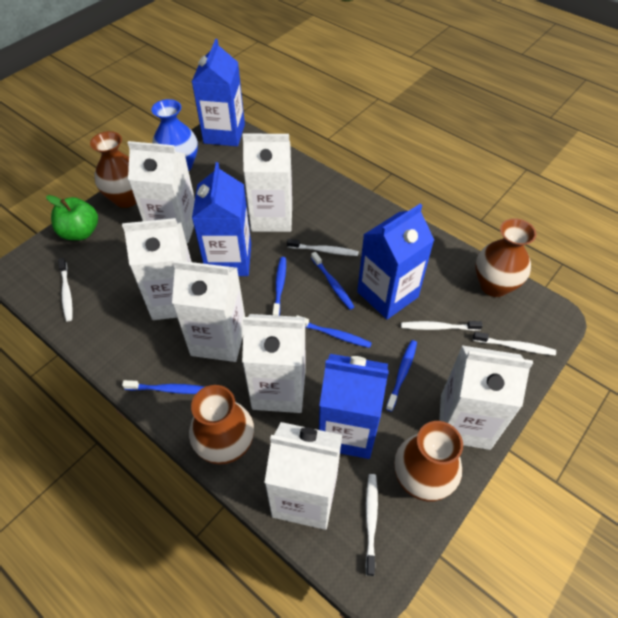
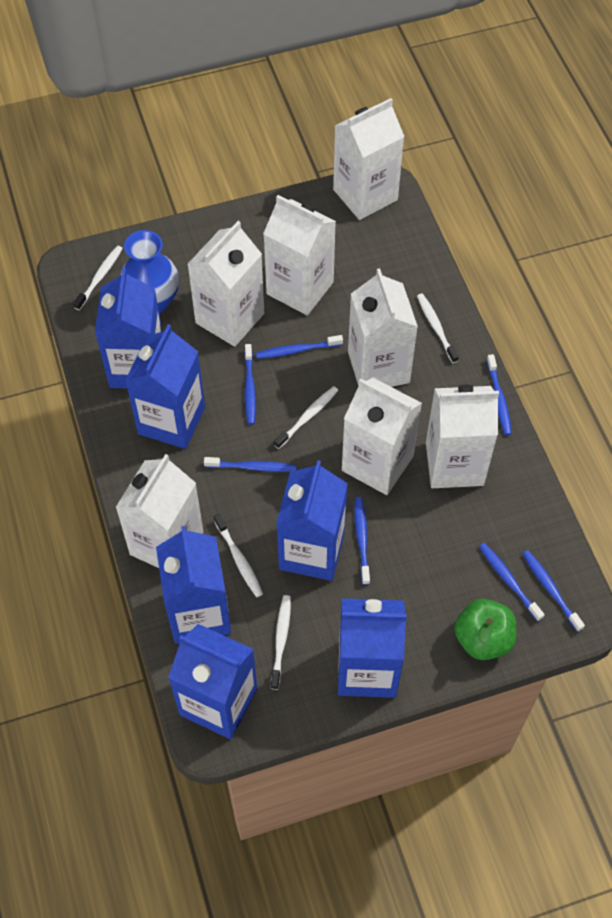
blue carton: [192,39,245,146] [192,162,251,276] [319,354,389,459] [357,204,434,319] = 4 -> [95,268,162,389] [125,324,205,449] [156,526,231,644] [168,624,257,739] [276,460,348,581] [338,598,407,698] = 6
blue toothbrush: [122,380,204,394] [273,257,286,316] [296,315,372,348] [311,252,354,310] [386,340,417,412] = 5 -> [204,457,296,472] [244,344,256,425] [256,335,343,359] [354,497,370,585] [479,543,545,621] [487,354,512,435] [522,550,585,632] = 7
brown vase: [90,131,136,208] [189,385,254,465] [394,421,463,501] [475,218,537,297] = 4 -> none = 0

